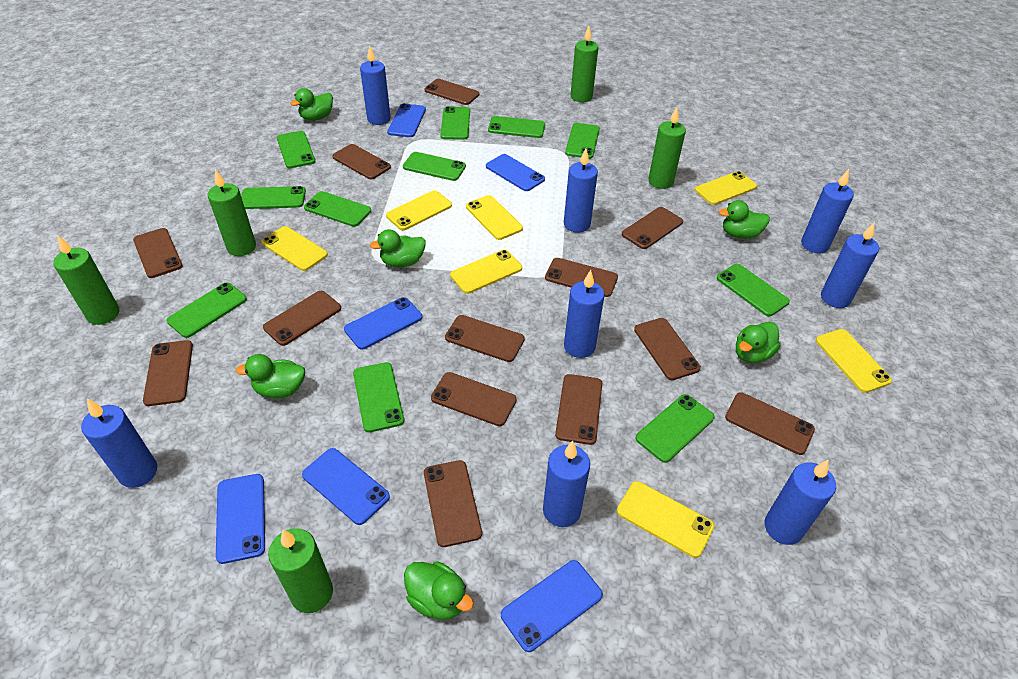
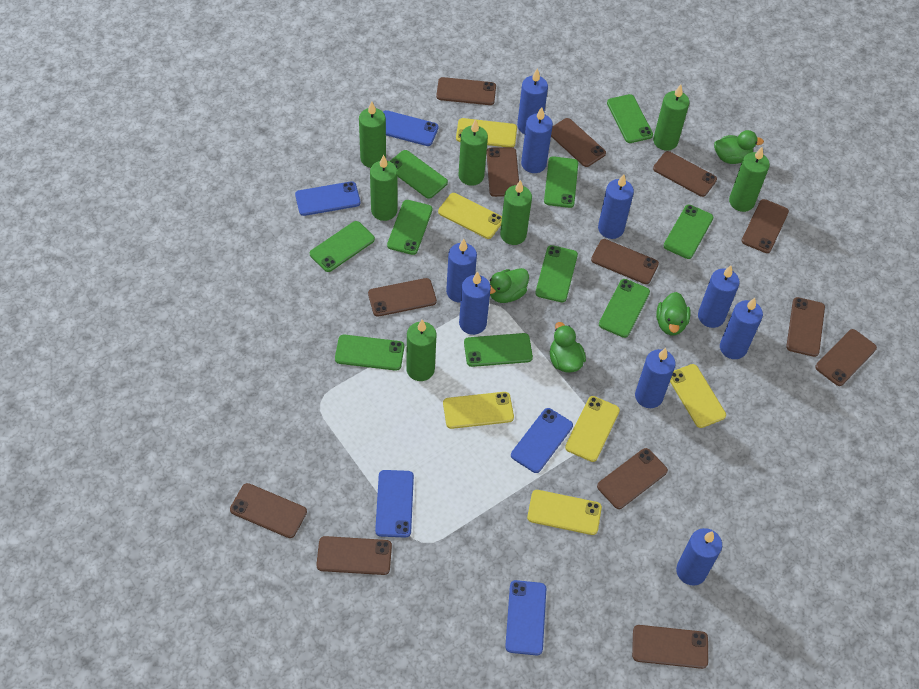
blue candle: [81,399,157,488] [360,45,391,125] [543,441,590,527] [564,148,598,233] [564,270,604,358] [765,459,836,545] [801,169,854,253] [821,222,879,308] = 8 -> [446,239,477,303] [459,272,491,335] [517,68,548,134] [521,107,553,173] [598,174,634,239] [635,348,676,408] [676,528,722,586] [698,266,740,328] [720,298,763,359] = 9
blue phone: [216,474,265,564] [302,448,390,525] [344,297,422,349] [387,103,426,137] [486,154,545,191] [501,560,603,652] = 6 -> [295,181,361,216] [375,470,414,538] [383,110,439,146] [505,580,546,656] [511,408,573,473] = 5
green candle: [53,235,119,325] [208,169,256,256] [268,528,333,613] [571,26,598,102] [648,107,686,189] = 5 -> [359,101,386,168] [370,155,398,221] [406,320,436,381] [459,119,488,186] [500,180,532,245] [653,85,689,151] [729,147,770,212] = 7
green duck: [236,354,305,398] [290,88,333,121] [370,229,426,268] [404,561,474,620] [719,200,770,239] [736,322,780,363] = 6 -> [490,268,529,303] [550,322,586,373] [656,292,691,335] [714,130,764,164] = 4
green phone: [167,283,247,338] [241,186,306,209] [277,131,315,168] [304,191,371,227] [353,362,404,432] [403,152,466,181] [440,106,470,140] [488,116,545,138] [565,123,600,159] [636,394,715,463] [717,264,790,316] = 11 -> [310,221,375,272] [335,334,404,371] [387,200,432,255] [390,150,448,199] [464,333,533,367] [535,245,578,302] [544,156,578,208] [599,279,650,338] [607,94,653,143] [664,205,713,259] = 10
yellow phone: [261,226,328,271] [386,190,452,230] [450,250,522,294] [466,195,523,240] [617,481,715,558] [695,171,757,205] [816,329,892,393] = 7 -> [438,193,502,239] [443,392,514,429] [456,118,517,147] [527,490,602,535] [565,396,620,462] [670,364,726,428] = 6

